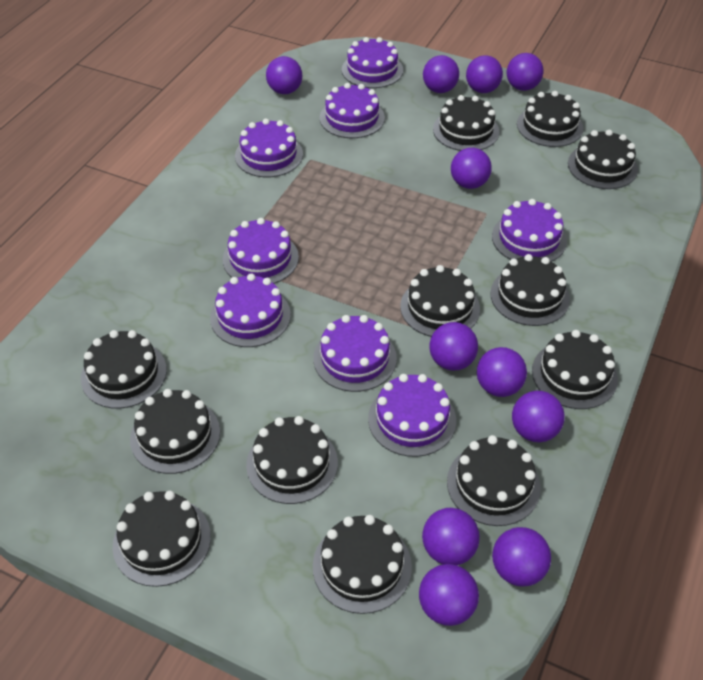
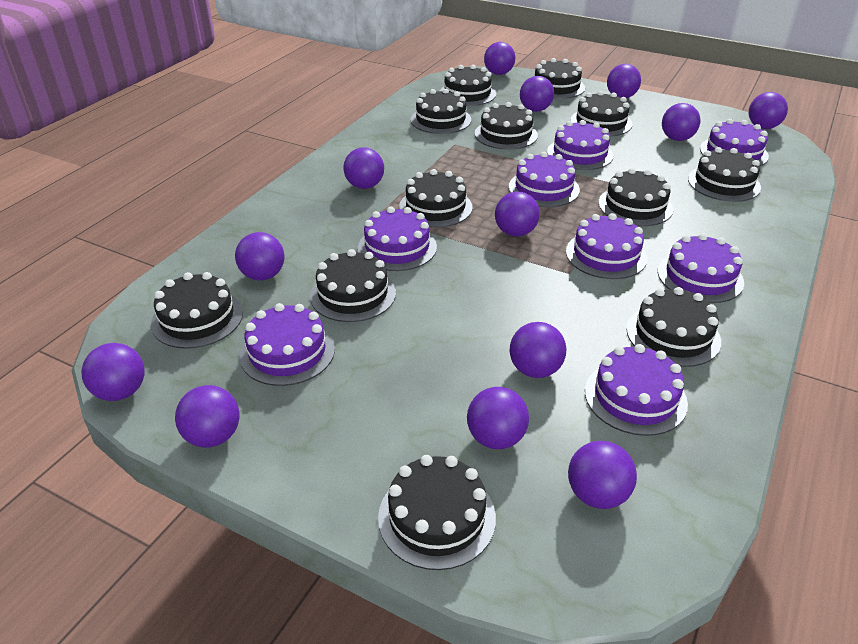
purple ball: [266,56,302,94] [419,564,479,626] [422,508,480,565] [423,55,459,93] [429,322,478,371] [451,148,492,189] [466,55,503,93] [477,347,527,397] [492,527,551,587] [507,53,543,91] [512,391,565,442] = 11 -> [81,343,145,401] [175,385,240,448] [235,232,284,280] [344,147,384,189] [467,387,529,449] [484,42,515,75] [495,192,540,236] [510,322,567,378] [520,76,554,112] [568,441,637,509] [607,64,641,98] [662,103,701,141] [749,92,788,129] = 13

